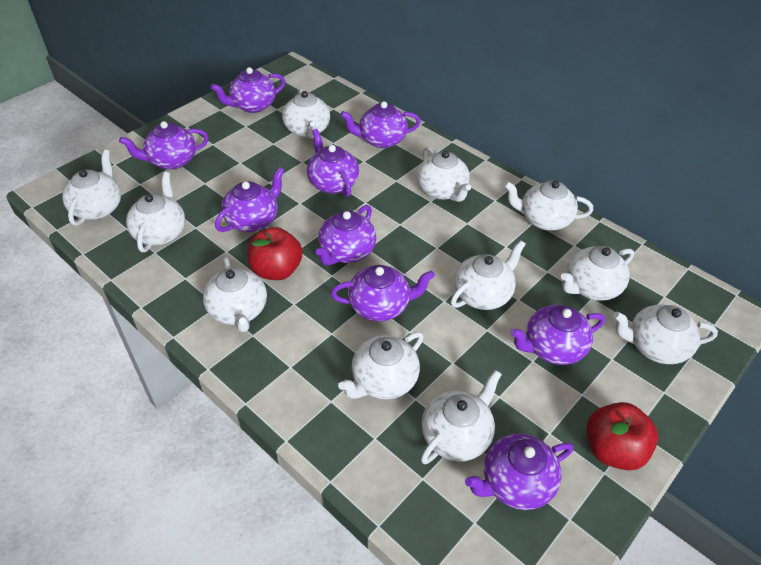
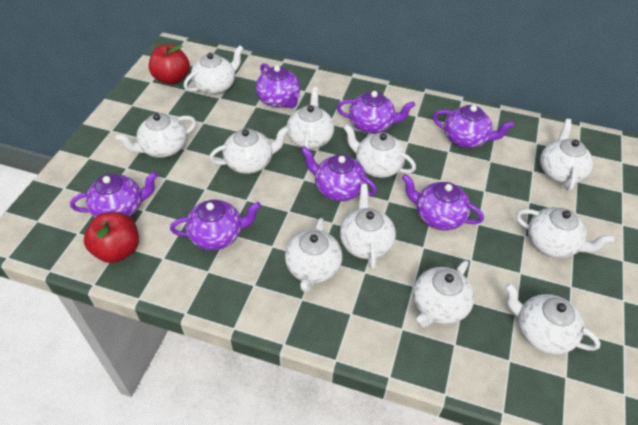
purple teapot: [119,121,209,169] [211,67,285,113] [215,167,285,232] [307,129,359,197] [316,205,376,266] [331,265,435,321] [340,101,420,148] [465,434,573,510] [510,305,605,365] = 9 -> [70,172,158,217] [170,200,261,250] [256,63,300,108] [301,147,377,201] [337,91,415,134] [402,174,484,230] [433,105,515,148] = 7

